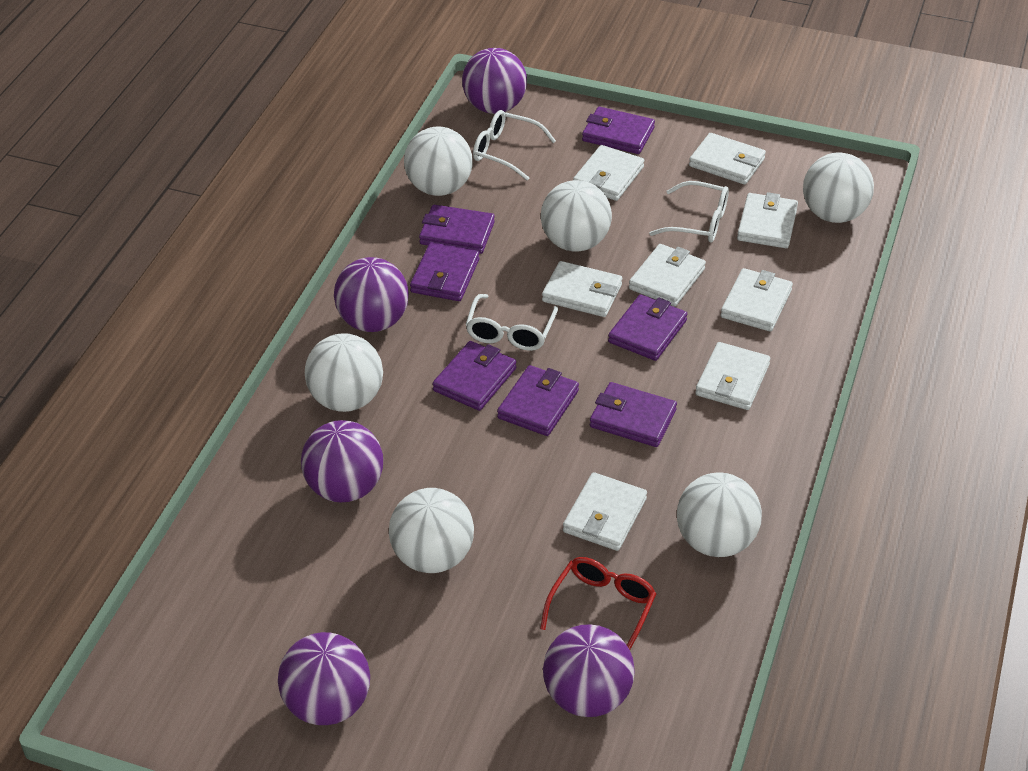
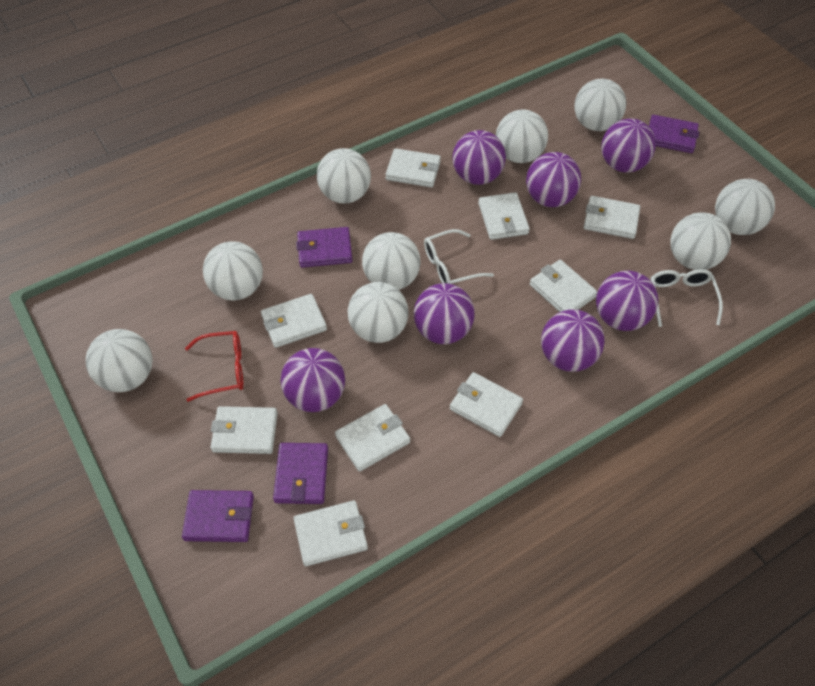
purple ball: [278,632,370,725] [301,420,383,502] [334,257,409,332] [462,48,527,114] [543,624,635,717] = 5 -> [280,348,345,412] [413,283,475,344] [452,130,506,185] [526,152,581,207] [541,309,605,372] [596,271,658,331] [601,118,656,172] = 7
purple wallet: [410,242,479,301] [419,205,495,254] [432,341,516,411] [497,365,579,436] [582,107,655,154] [590,382,677,447] [608,294,687,361] = 7 -> [182,490,254,542] [273,443,328,504] [296,227,352,268] [649,115,699,153] = 4
white ball: [305,333,383,412] [389,488,474,573] [404,126,473,196] [541,180,612,251] [677,472,762,557] [803,153,874,223] = 6 -> [86,329,153,392] [203,241,263,300] [317,148,371,204] [348,282,409,343] [362,232,420,290] [496,109,548,163] [574,79,626,131] [670,212,731,270] [715,179,775,235] = 9
white glasses: [466,294,558,351] [473,110,556,181] [649,181,729,243] = 3 -> [424,229,494,284] [651,269,723,327] = 2
white wallet: [542,261,622,317] [563,472,647,551] [573,145,644,201] [629,244,706,307] [689,133,766,185] [695,342,770,410] [720,268,793,332] [737,192,798,248] = 8 -> [211,406,278,454] [261,294,327,348] [293,500,368,566] [335,404,410,472] [385,148,441,188] [450,372,523,437] [478,192,530,240] [530,260,597,312] [584,196,640,239] = 9

